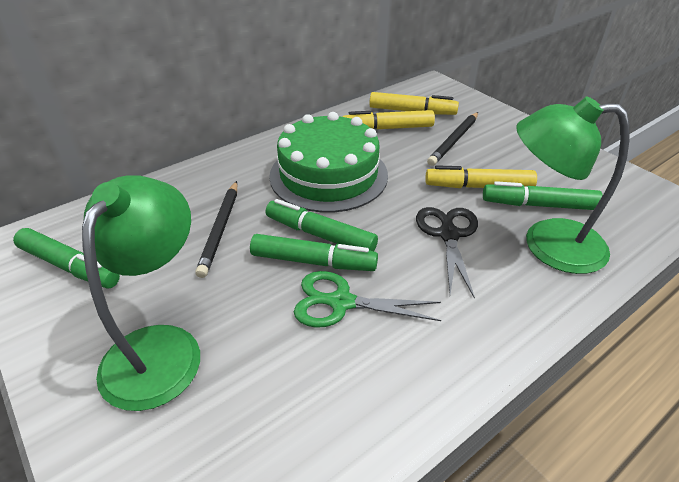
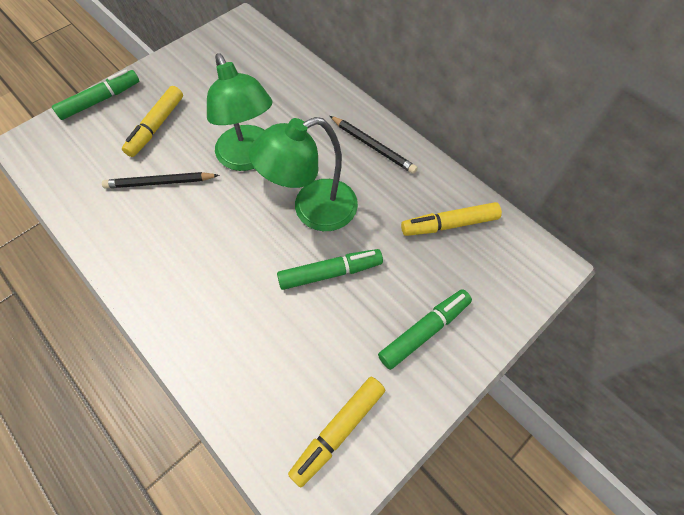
black scissors: [416,207,478,299] = 1 -> none = 0
green cake: [269,112,388,213] = 1 -> none = 0
green marker: [13,228,120,289] [250,234,378,271] [266,199,378,251] [483,181,603,210] = 4 -> [52,69,139,120] [277,249,383,290] [378,289,472,370] = 3
green scissors: [294,271,441,328] = 1 -> none = 0

